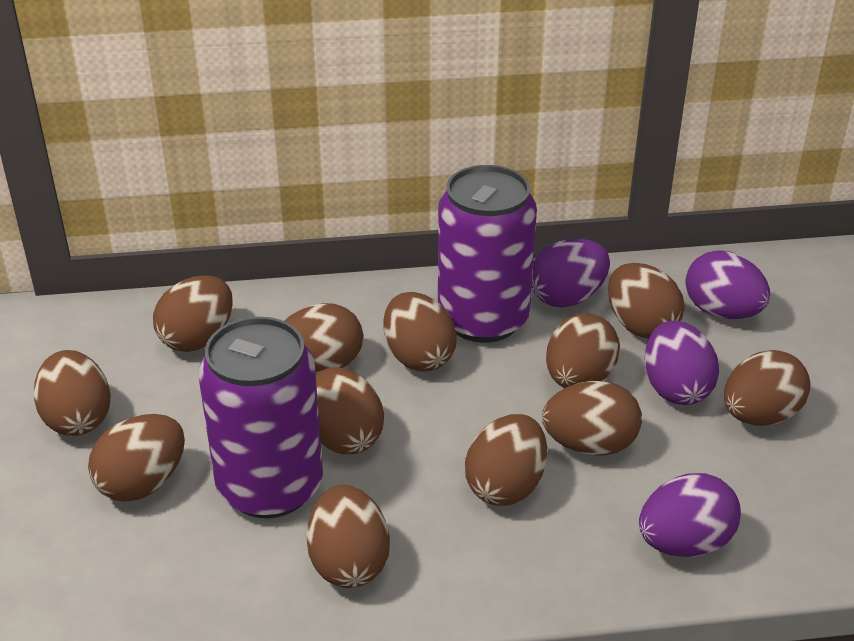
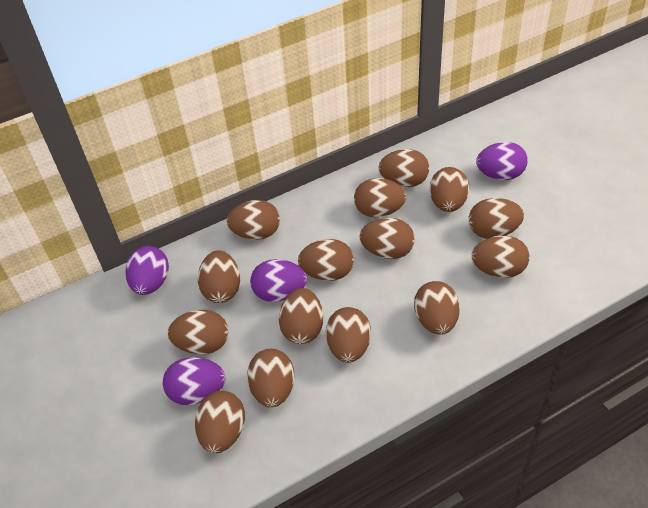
brown egg: [33,350,111,436] [88,414,185,502] [153,275,233,352] [285,303,363,373] [306,485,390,588] [316,367,384,454] [383,292,457,371] [465,414,547,506] [542,381,642,456] [546,313,620,388] [608,263,685,339] [724,350,811,426] = 12 -> [168,310,228,354] [195,391,245,453] [198,251,240,303] [227,200,280,240] [247,349,295,407] [279,288,323,344] [298,239,354,281] [326,307,371,363] [354,178,406,217] [359,218,415,259] [378,149,429,187] [414,281,460,335] [430,167,469,212] [469,198,524,239] [472,235,530,278] = 15
purple can: [199,317,323,518] [438,165,537,343] = 2 -> none = 0

